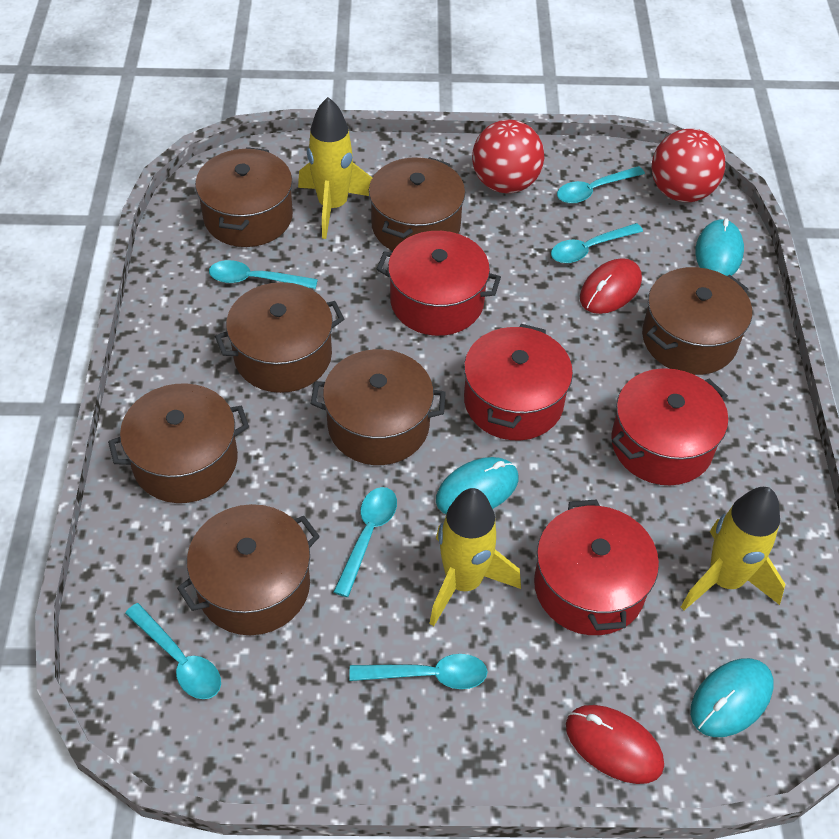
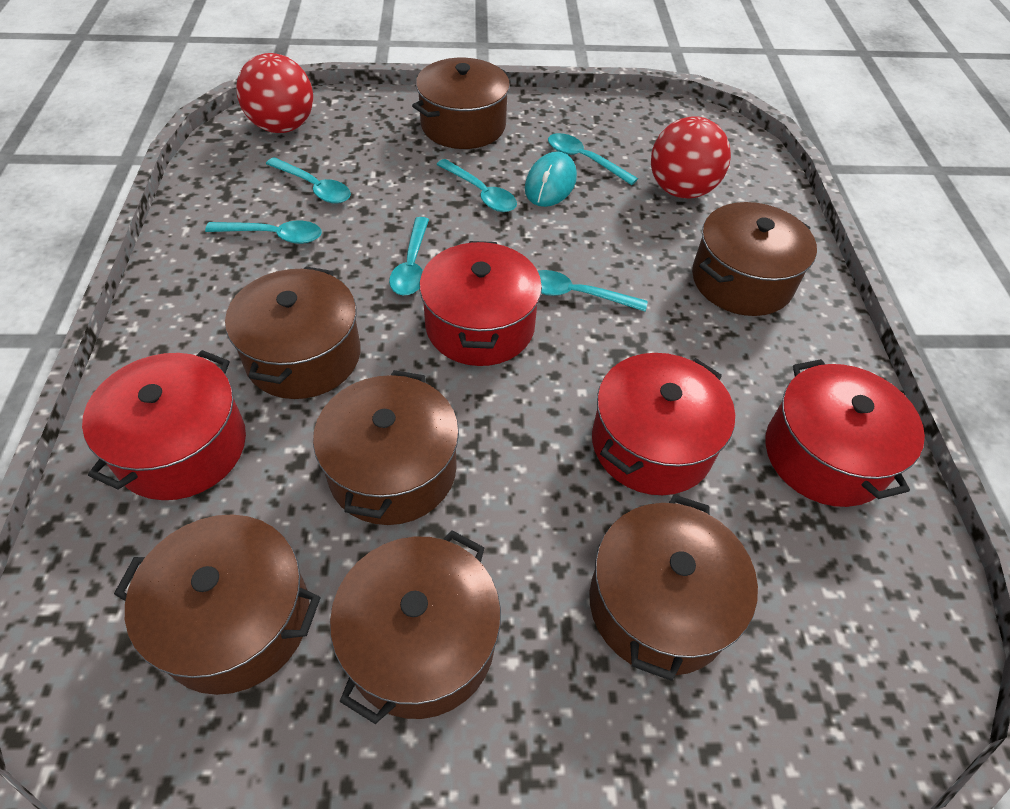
red mouse: [566,705,664,784] [580,258,642,314] = 2 -> none = 0
turquoise mouse: [436,457,518,514] [690,658,774,737] [695,218,744,276] = 3 -> [525,151,577,207] = 1
yellow rocket: [298,97,372,239] [430,488,521,626] [681,487,785,610] = 3 -> none = 0

